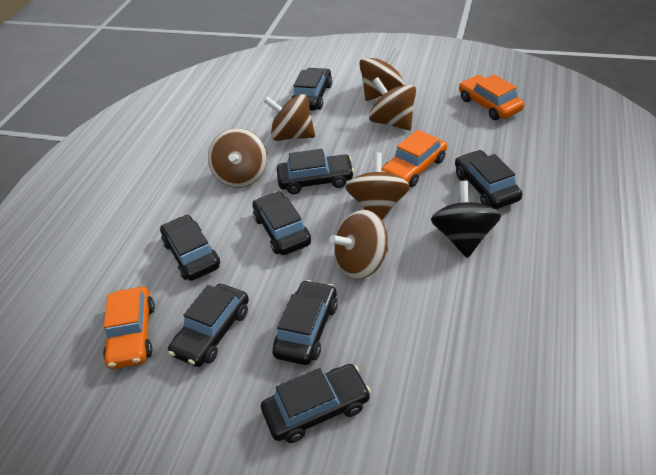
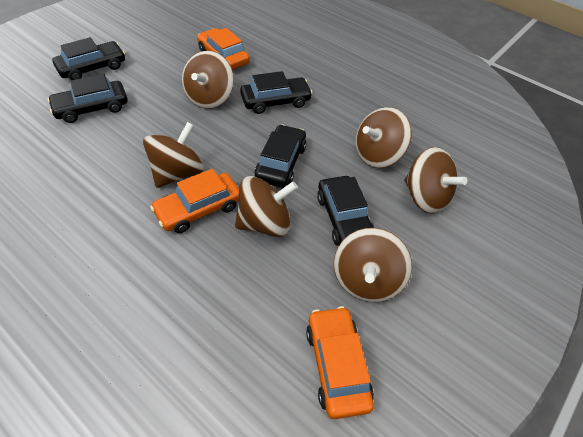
black car: [160,215,220,281] [168,284,249,367] [252,191,311,255] [261,364,371,443] [272,280,338,365] [277,149,354,194] [291,68,332,110] [455,150,522,209] = 8 -> [47,74,127,123] [52,37,125,80] [240,71,313,114] [254,125,306,187] [317,176,374,245] = 5
black spinning top: [431,181,501,258] = 1 -> none = 0

